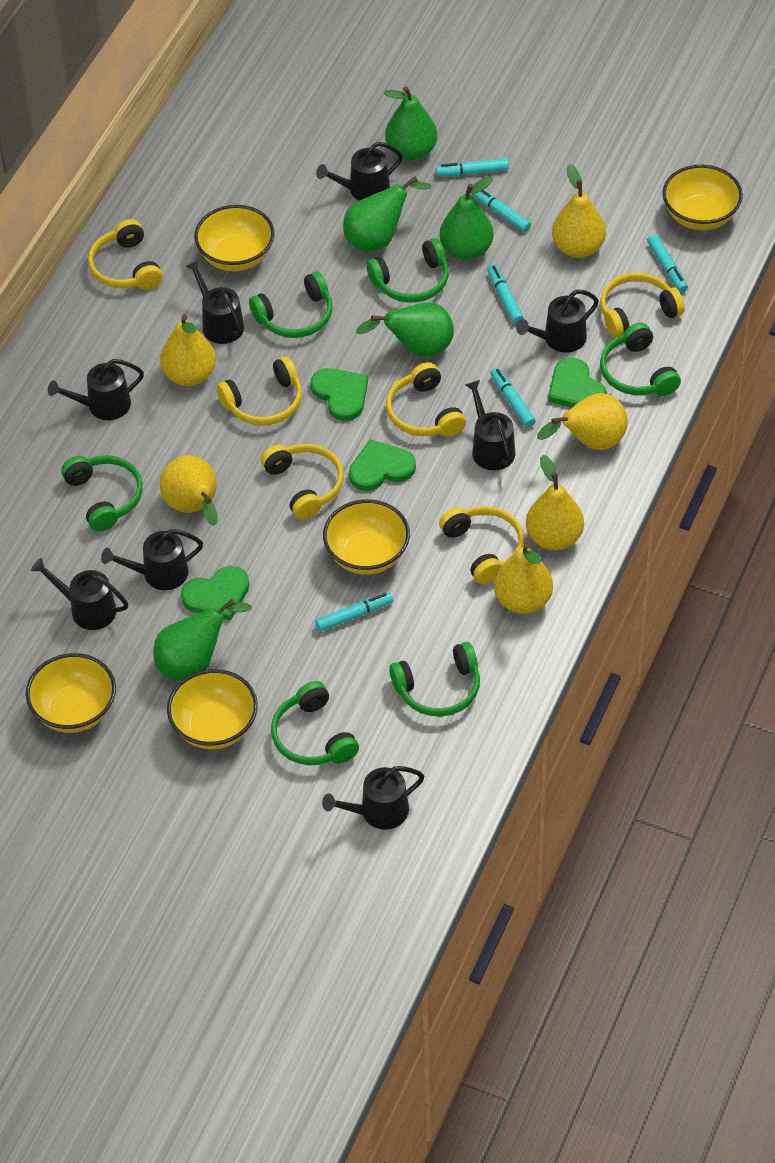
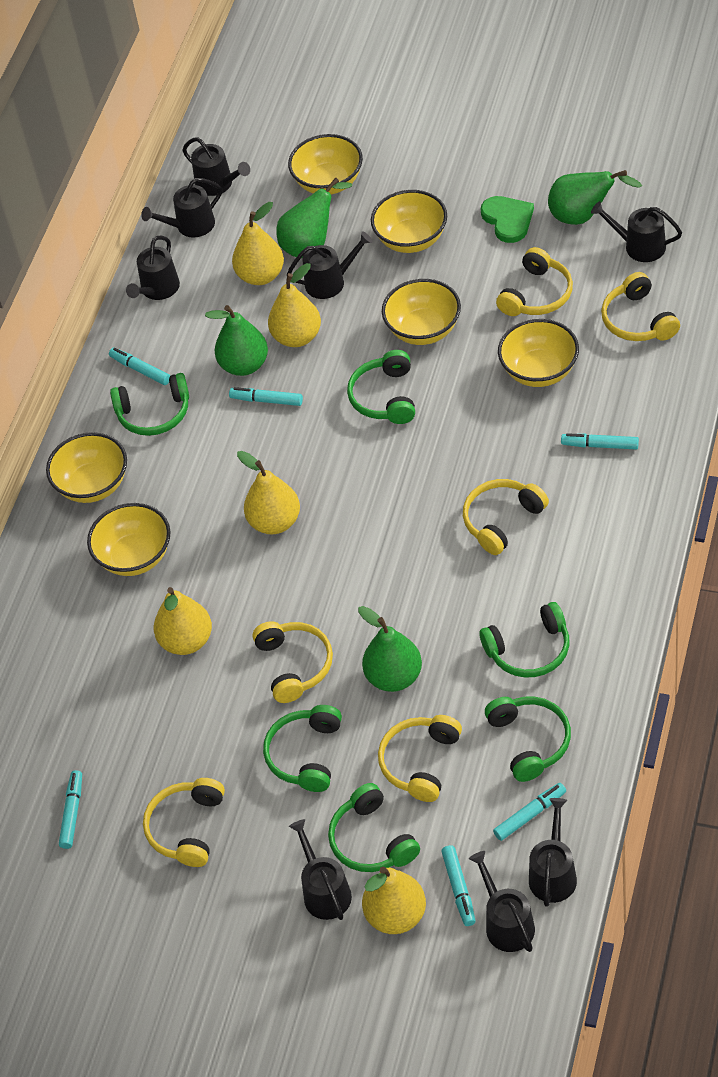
green heart: [181,566,250,621] [311,368,368,421] [349,439,416,491] [548,358,606,408] = 4 -> [481,196,534,243] = 1
green pear: [154,599,252,681] [343,176,432,252] [356,302,454,358] [383,86,437,161] [440,176,494,260] = 5 -> [205,305,268,376] [277,178,352,258] [358,606,422,692] [548,170,642,225] = 4
yellow bowl: [26,653,116,733] [167,669,258,749] [194,205,275,271] [323,499,410,575] [662,165,743,230] = 5 -> [46,432,127,503] [87,503,171,576] [288,134,363,194] [371,190,447,253] [382,279,461,345] [498,319,579,387] = 6
yellow pear: [160,314,216,386] [160,455,217,526] [494,543,553,614] [526,455,584,550] [537,393,628,450] [552,164,606,258] = 6 -> [154,587,212,655] [232,202,284,285] [237,451,300,534] [268,263,321,347] [362,867,426,934] = 5

